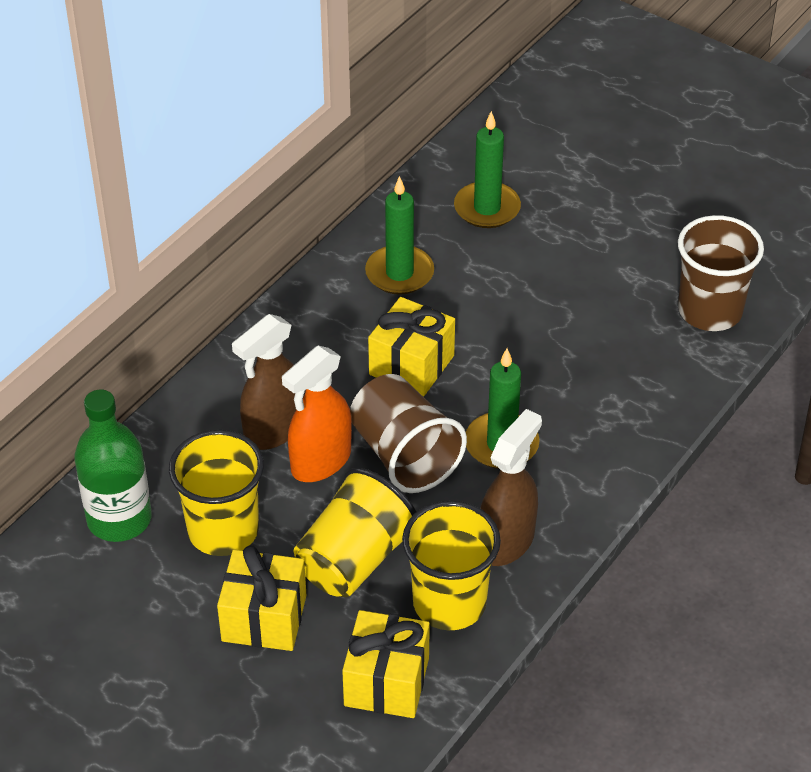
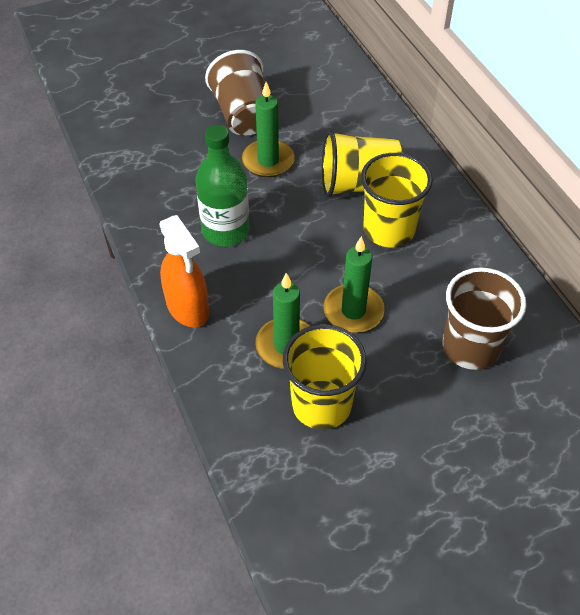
brown spray bottle: [232,314,304,450] [480,409,542,566] = 2 -> none = 0
yellow gift: [217,545,307,651] [342,610,430,718] [368,297,455,397] = 3 -> none = 0

